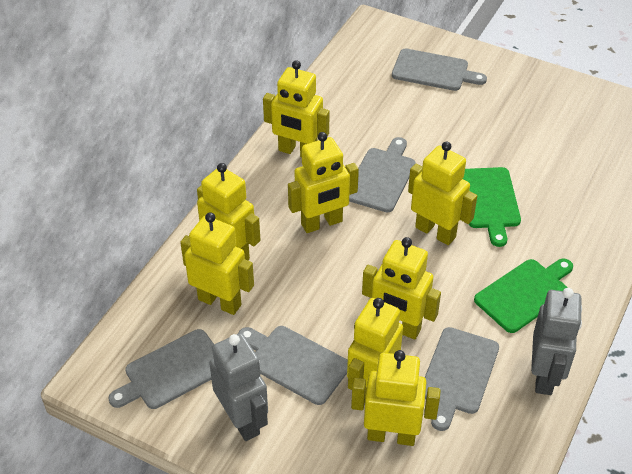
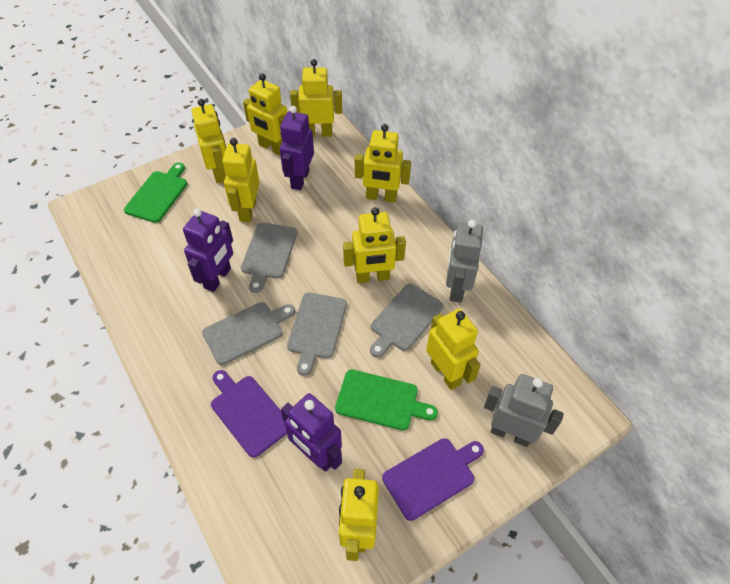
grey cutting board: [108,329,214,409] [238,326,348,405] [349,137,416,213] [392,48,487,91] [425,327,499,431] = 5 -> [202,302,295,365] [241,223,297,293] [287,293,347,376] [370,284,443,358] = 4
purple cutting board: none = 0 -> [211,370,287,458] [382,438,484,521] = 2
purple robot: none = 0 -> [183,208,233,292] [280,106,314,190] [281,393,342,472] = 3

